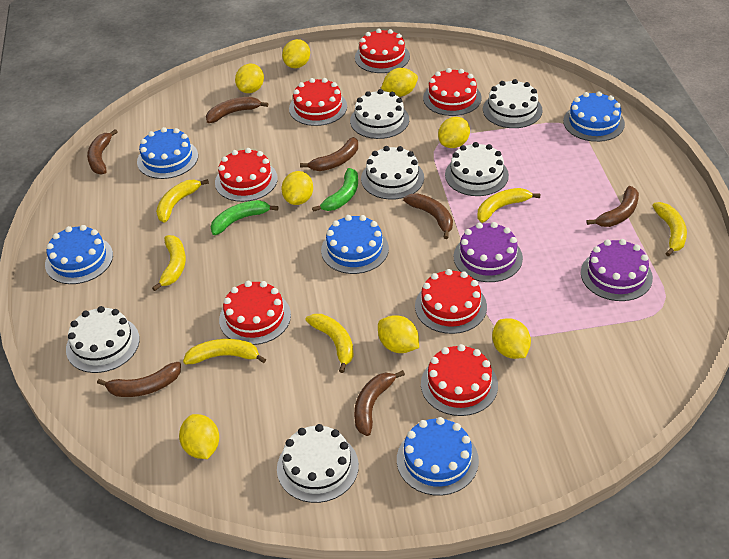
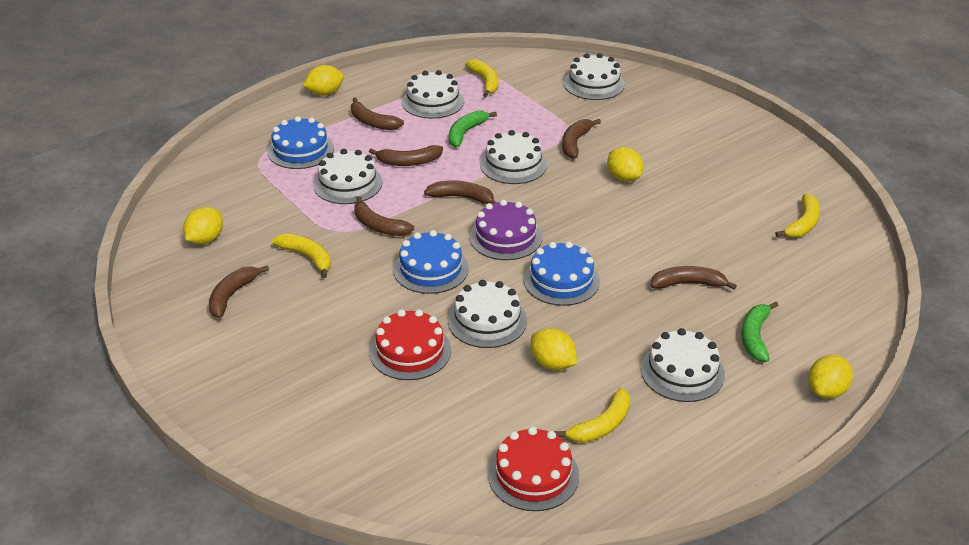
blue cake: [45,225,113,284] [137,127,198,179] [321,215,389,274] [397,417,479,496] [563,91,625,142] = 5 -> [267,116,334,169] [393,230,469,294] [524,242,600,306] = 3
purple cake: [454,222,523,282] [581,239,653,301] = 2 -> [469,200,542,260] = 1
red cake: [215,148,278,202] [219,281,291,345] [289,78,347,126] [355,29,410,73] [415,269,487,334] [421,344,498,416] [423,68,482,116] = 7 -> [369,309,451,380] [488,427,579,511] = 2
yellow banana: [152,235,186,291] [156,179,209,223] [183,339,266,364] [306,314,354,373] [477,188,541,223] [652,202,687,257] = 6 -> [272,234,331,278] [465,59,498,97] [555,388,630,443] [775,194,820,237] = 4
yellow lemon: [179,414,219,459] [235,64,264,93] [281,171,313,205] [282,39,310,68] [378,315,419,353] [381,68,418,97] [438,117,470,148] [492,318,531,359] = 8 -> [183,207,223,245] [302,65,344,96] [531,328,577,370] [607,147,643,182] [808,355,853,399] = 5

